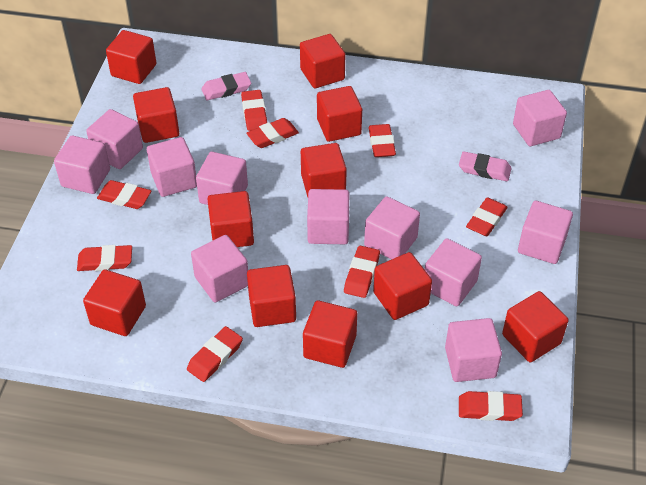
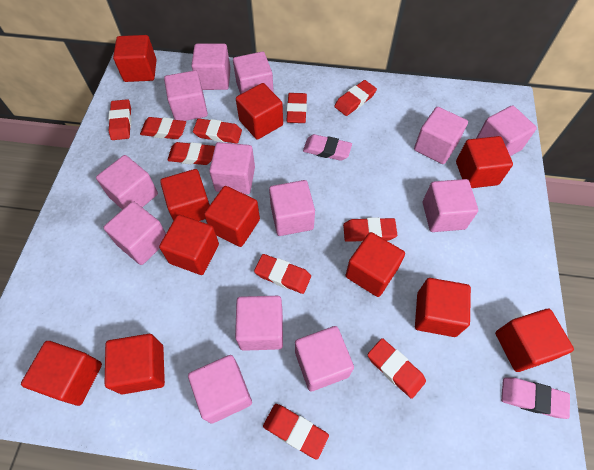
pink cube: [54,136,110,194] [86,109,143,169] [147,137,197,197] [191,235,248,302] [196,152,248,205] [307,189,349,244] [364,196,420,260] [425,239,482,306] [445,318,502,382] [513,90,567,146] [518,201,573,264] = 11 -> [96,155,158,210] [104,201,166,265] [164,70,208,121] [188,355,252,424] [191,44,231,90] [209,142,255,194] [233,52,274,94] [235,296,283,351] [269,180,315,236] [295,326,354,391] [414,107,468,164] [423,179,478,232] [476,105,537,156] = 13
red eraser: [77,245,132,271] [97,180,151,209] [187,326,243,382] [241,90,267,131] [246,118,299,148] [344,246,380,298] [368,124,396,157] [459,391,523,421] [466,198,508,236] = 9 -> [108,99,131,140] [140,117,186,139] [167,142,215,165] [193,118,242,144] [254,254,311,294] [263,404,329,460] [287,93,307,123] [334,80,377,116] [343,217,397,242] [368,338,426,399] = 10

